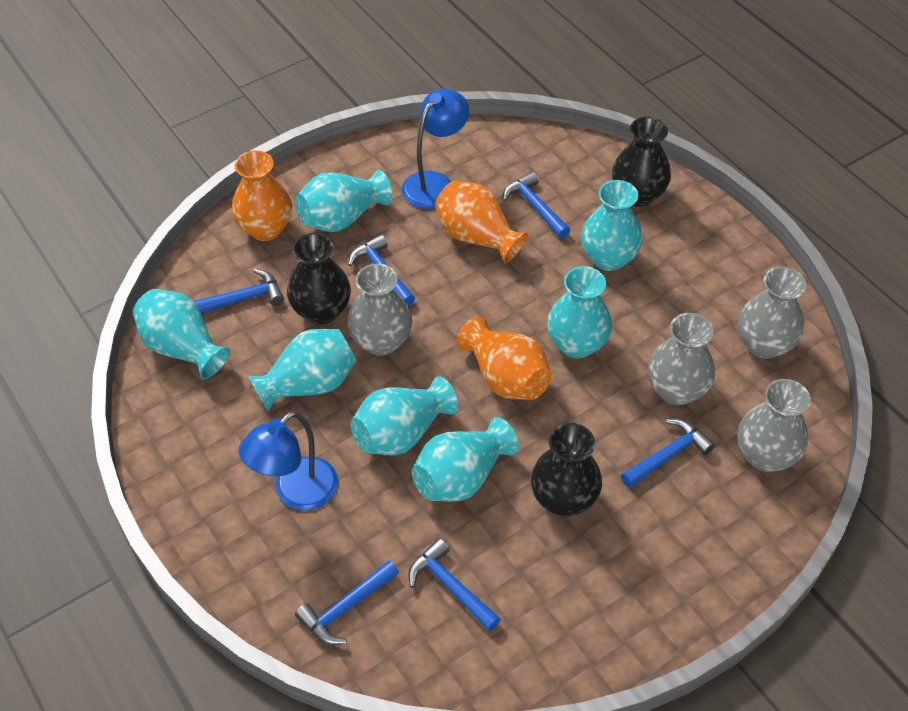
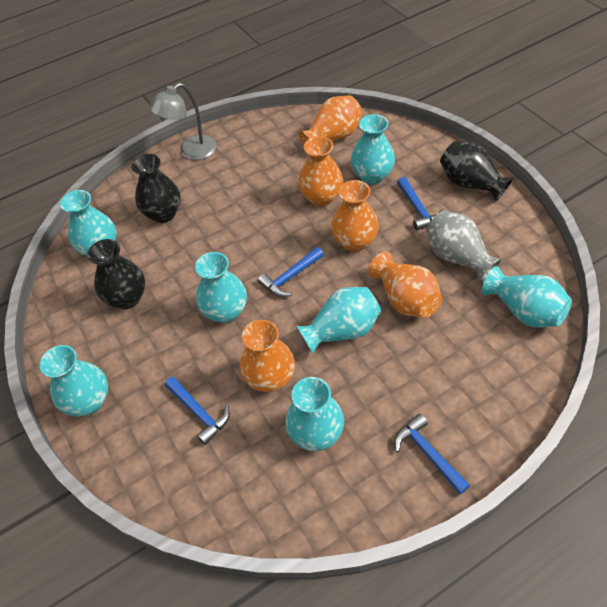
blue hammer: [193,269,284,314] [295,560,399,645] [348,234,415,306] [408,538,501,631] [503,171,570,238] [621,419,715,488] = 6 -> [165,377,230,445] [258,247,324,297] [394,414,470,494] [397,177,444,230] = 4
blue lamp: [239,411,338,511] [402,88,469,209] = 2 -> none = 0
grey lamp: none = 0 -> [149,83,217,160] = 1
grey vase: [347,264,412,356] [648,313,715,405] [737,379,811,472] [738,267,806,359] = 4 -> [426,210,502,282] = 1
orange vase: [232,151,292,241] [435,181,528,263] [457,316,552,400] = 3 -> [240,320,295,392] [298,95,362,144] [298,136,343,207] [331,180,379,252] [368,252,442,317] = 5

